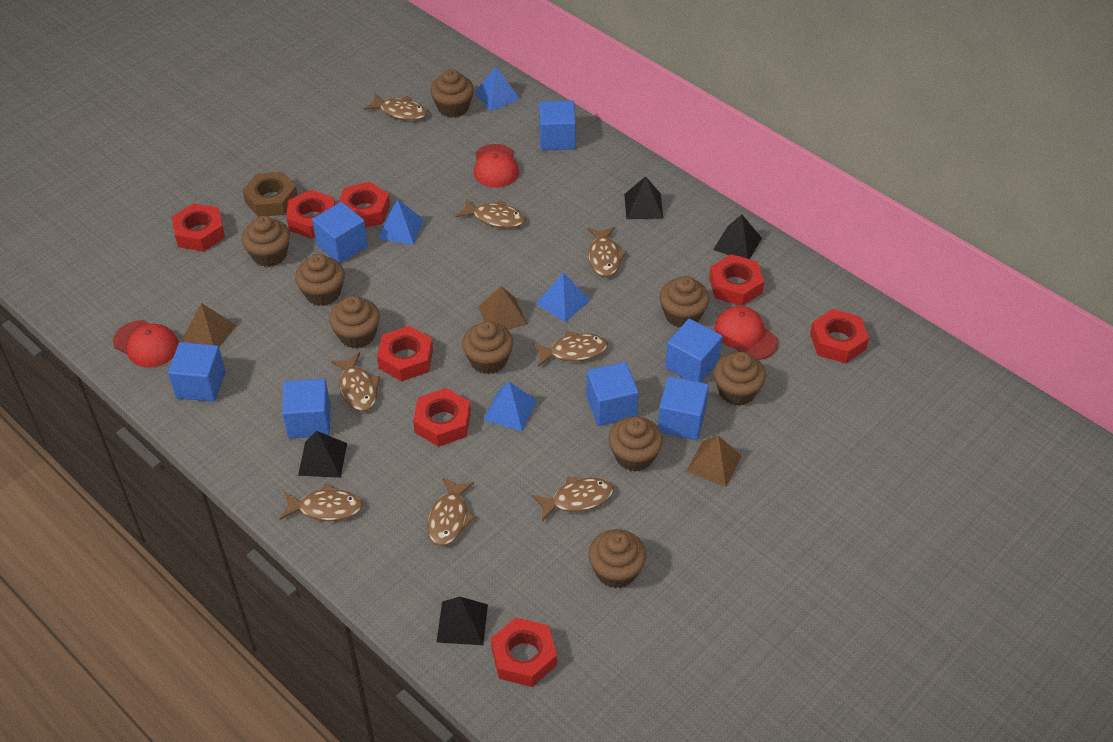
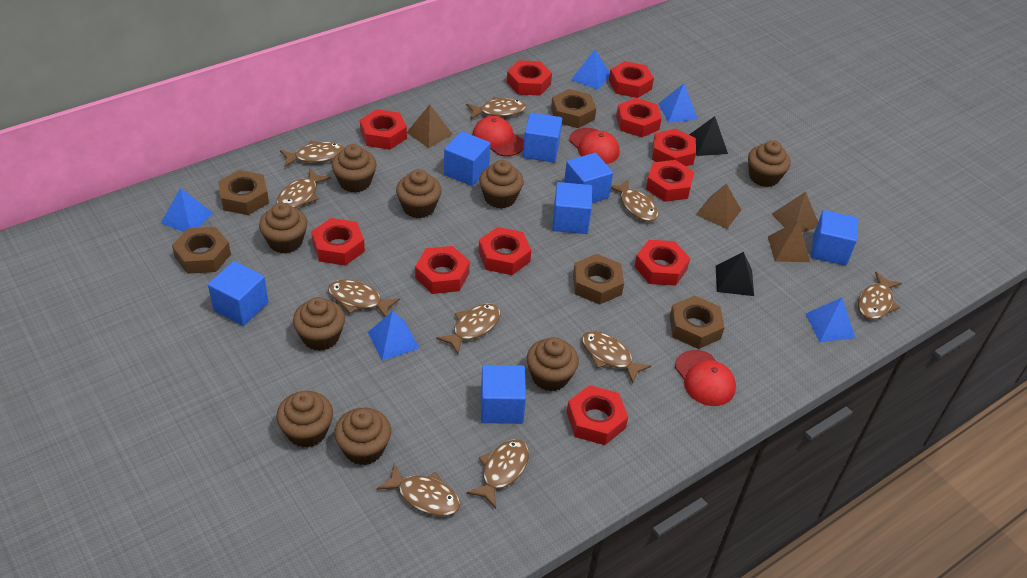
black pyramid: [298,431,347,478] [437,597,488,645] [624,176,663,219] [713,214,762,259] = 4 -> [689,116,728,156] [716,252,754,296] = 2
blue pyramid: [378,199,424,245] [474,66,520,111] [484,381,537,431] [536,272,590,322] = 4 -> [161,188,213,232] [368,311,420,361] [571,50,610,90] [658,83,698,122] [805,297,855,342] = 5
brown fish: [280,484,363,521] [331,352,380,411] [364,94,428,121] [427,477,476,546] [456,198,525,228] [532,331,608,367] [532,476,614,522] [587,227,627,277] = 8 -> [276,168,331,208] [280,141,345,168] [328,279,400,317] [377,464,461,516] [436,304,501,354] [466,97,526,119] [466,439,529,509] [582,331,651,383] [611,179,658,222] [858,271,902,320] = 10
brown nut: [242,172,298,217] = 1 -> [172,227,231,274] [218,170,269,215] [551,89,596,128] [573,254,624,305] [669,295,725,349] = 5
brown pyramid: [182,303,237,347] [478,286,527,330] [686,435,742,487] = 3 -> [407,104,453,148] [696,183,741,229] [768,221,810,262] [772,192,818,233] = 4
red nut: [172,203,225,252] [287,190,335,239] [338,182,390,228] [377,326,433,381] [413,388,471,447] [491,617,557,687] [709,254,764,306] [810,309,869,363] = 8 -> [311,218,365,266] [360,109,407,150] [415,246,470,294] [478,227,531,275] [507,60,552,96] [566,385,628,445] [609,61,654,98] [616,98,662,137] [634,240,690,286] [646,160,694,202] [652,129,696,166] = 11

